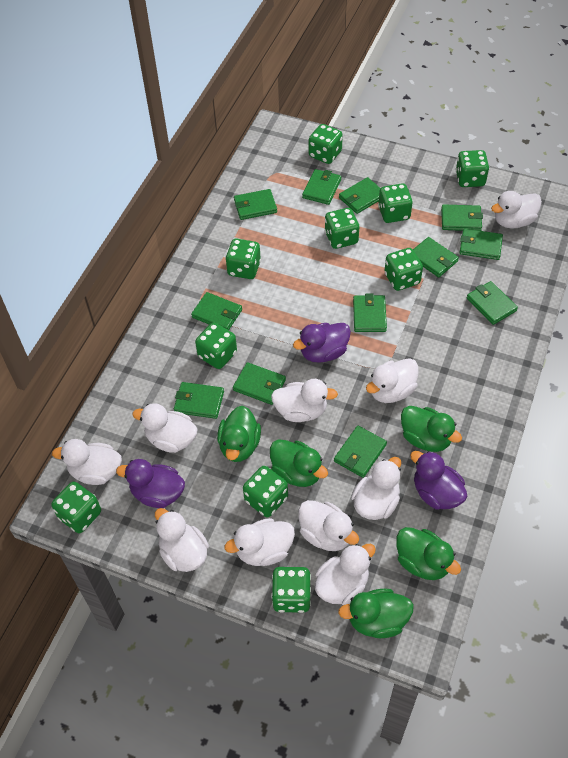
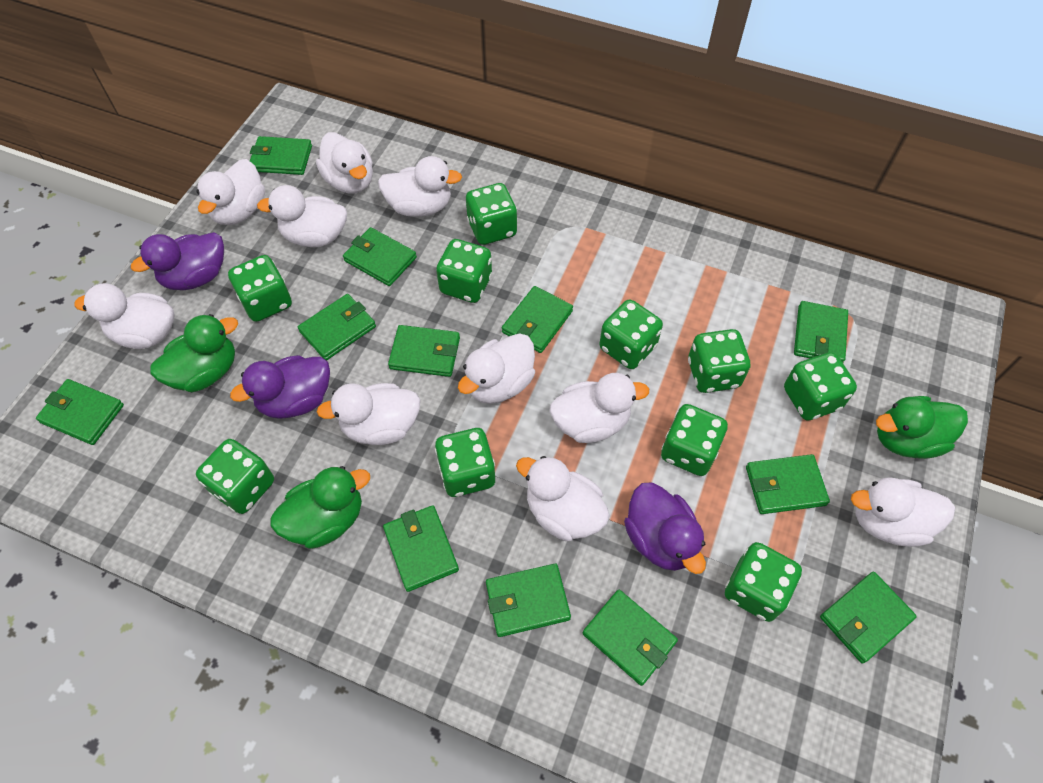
green duck: [217,406,261,462] [270,439,328,487] [338,589,414,638] [396,527,461,580] [401,406,462,452] = 5 -> [150,314,238,392] [271,466,370,549] [876,396,968,459] = 3

